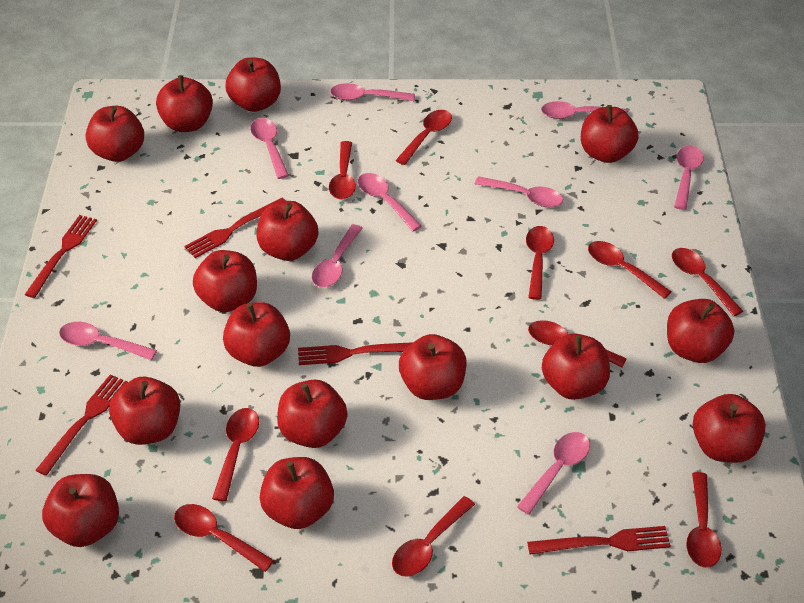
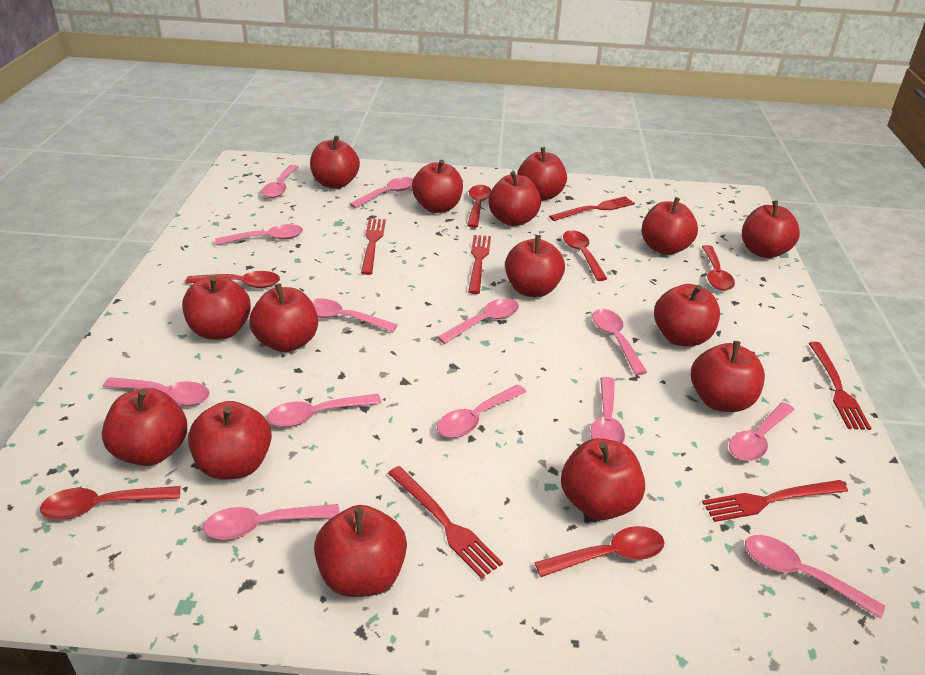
pink spoon: [59,322,157,360] [250,118,289,179] [312,224,363,288] [330,83,415,101] [358,173,422,231] [475,176,563,207] [517,432,590,515] [541,101,627,119] [674,145,704,210] = 9 -> [103,377,210,406] [203,504,340,540] [215,224,303,245] [261,165,298,198] [267,394,382,427] [311,299,398,332] [350,177,413,208] [437,299,519,344] [437,385,526,438] [590,377,625,443] [592,309,647,375] [729,402,795,461] [745,535,885,619] = 13
red fork: [24,215,97,298] [35,375,128,476] [184,198,286,258] [298,342,413,365] [527,526,671,555] = 5 -> [361,219,386,275] [388,466,503,579] [468,235,491,294] [549,196,635,221] [702,480,848,522] [809,342,872,430] = 6
red spoon: [174,504,274,572] [212,408,259,502] [329,141,356,200] [392,496,475,577] [396,110,452,165] [526,226,554,300] [528,320,627,368] [588,241,671,299] [672,248,743,316] [686,472,722,568] = 10 -> [40,486,180,519] [185,271,280,288] [467,185,491,228] [535,526,665,577] [563,230,607,281] [702,245,735,291] = 6

